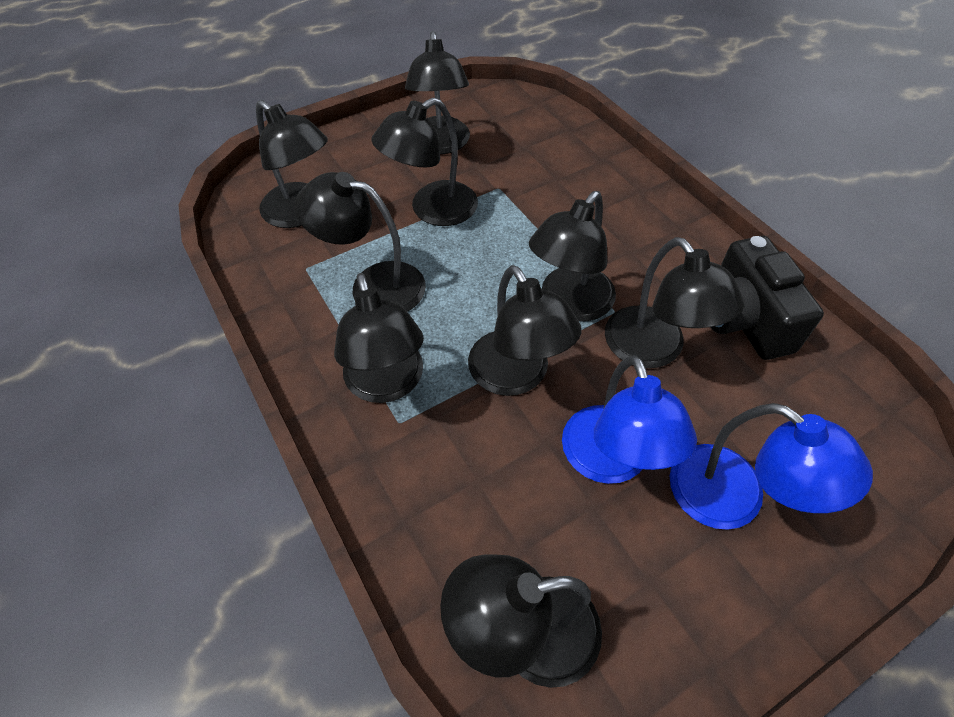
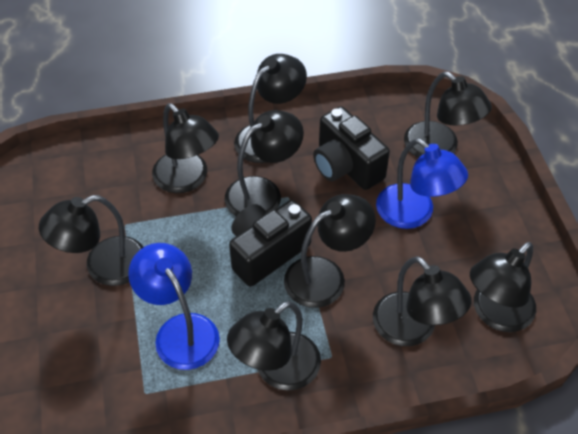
black camera: [711,236,824,360] = 1 -> [229,200,312,286] [313,106,390,190] = 2

